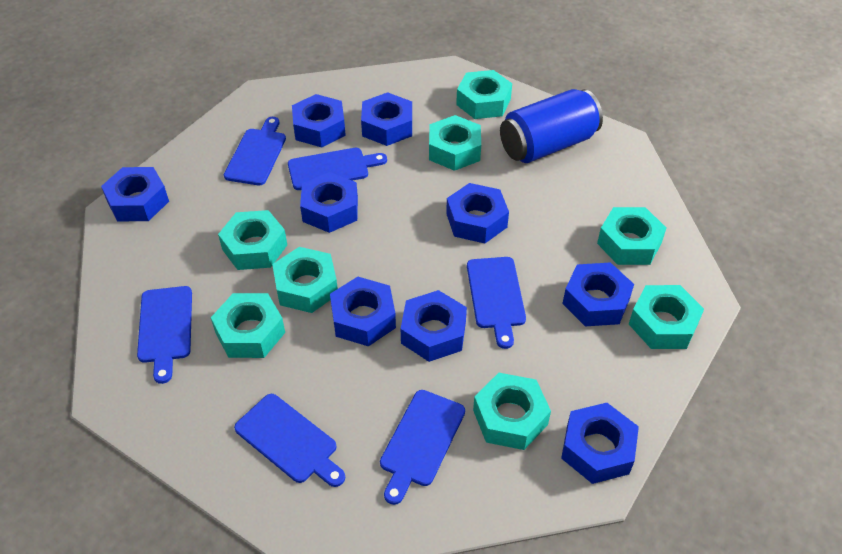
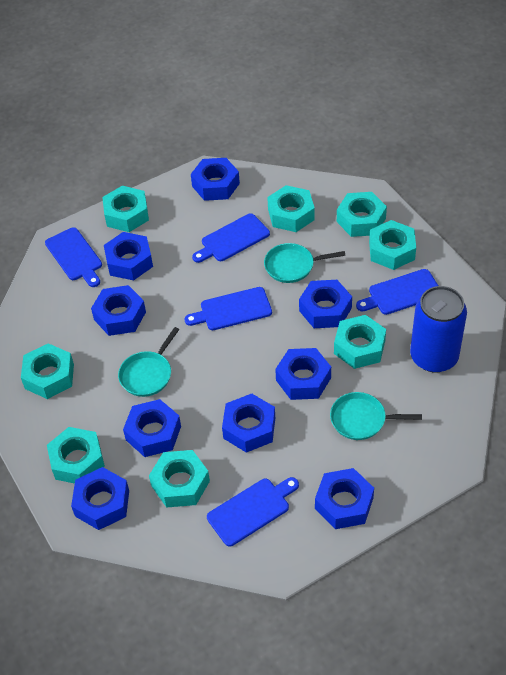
blue cutting board: [137,286,192,384] [224,117,286,185] [234,394,345,487] [288,148,387,190] [380,390,465,505] [467,257,526,349] = 6 -> [45,227,102,287] [184,287,272,330] [192,213,270,263] [207,477,299,546] [356,269,438,315] = 5
turquoise pan: none = 0 -> [118,327,179,397] [264,243,345,283] [330,392,422,440] = 3

